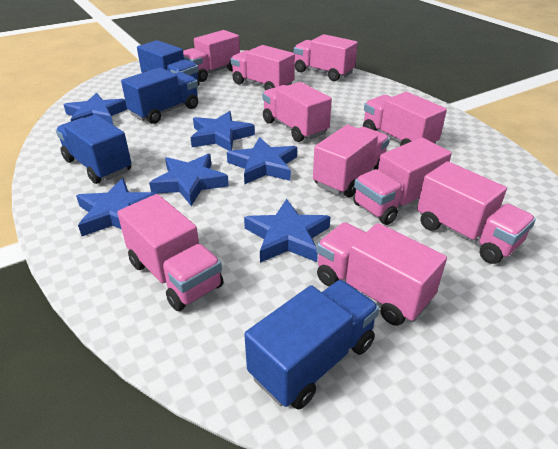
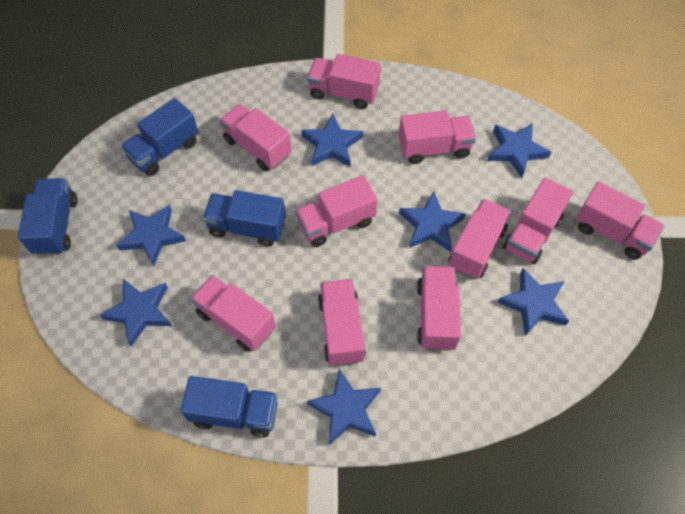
blue star: [64,93,127,125] [76,178,158,236] [149,154,229,206] [190,111,255,151] [227,137,297,184] [244,199,331,263] = 6 -> [100,279,172,347] [116,204,186,267] [301,114,363,167] [307,369,381,445] [399,191,466,252] [487,123,551,178] [497,268,569,336] = 7

